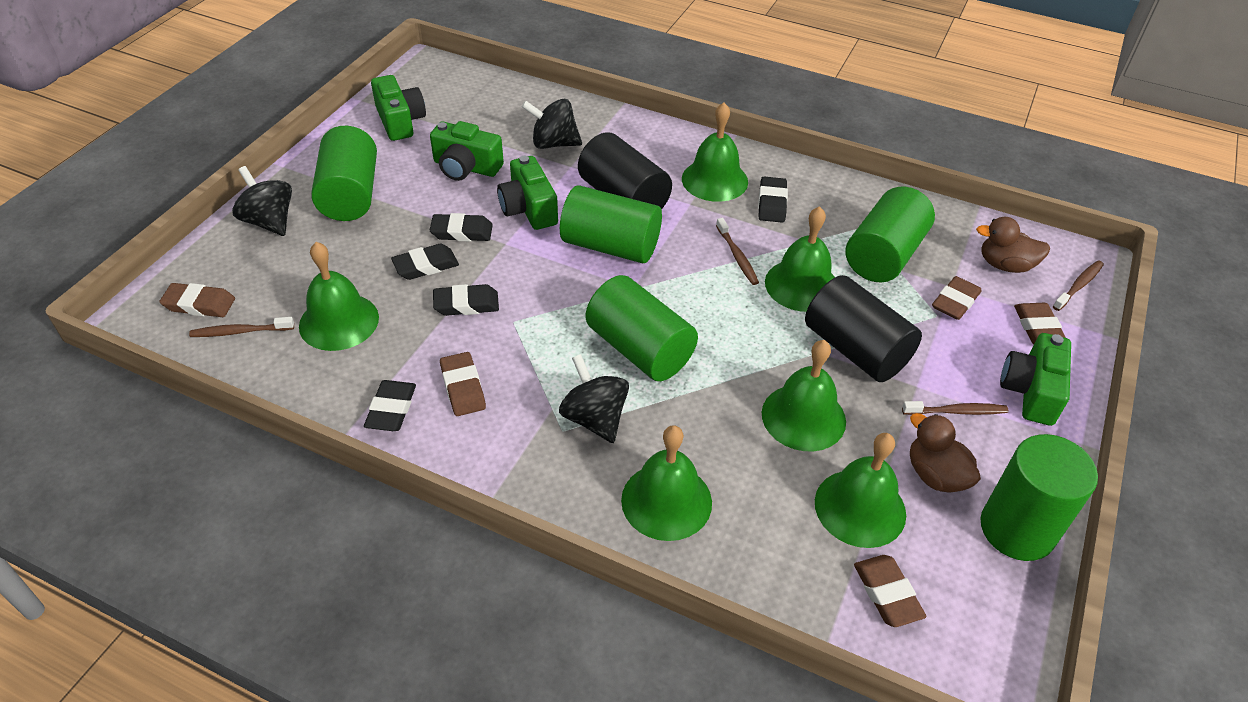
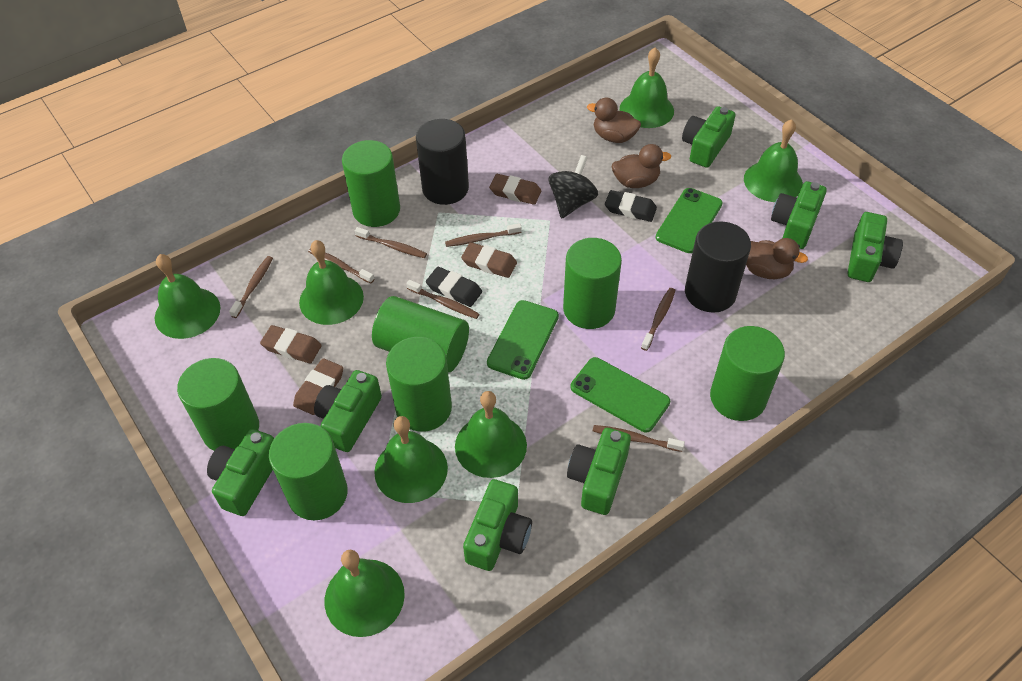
black eraser: [364,380,416,431] [391,244,459,280] [430,213,493,241] [433,284,499,316] [758,177,788,223] = 5 -> [426,267,482,307] [605,190,657,222] = 2
black spinning top: [232,166,292,236] [522,99,582,149] [559,354,629,443] = 3 -> [549,155,598,219] = 1
brown duck: [910,413,981,493] [976,217,1050,273] = 2 -> [587,97,641,143] [612,144,671,188] [746,238,808,279] = 3
brown eraser: [160,283,235,317] [440,352,486,416] [854,555,926,627] [932,276,982,320] [1014,303,1066,345] = 5 -> [260,325,322,363] [293,358,343,415] [461,242,517,278] [489,174,541,205] = 4
brown toothbrush: [189,317,294,337] [716,218,759,285] [902,401,1008,415] [1053,260,1104,311] = 4 -> [229,256,273,318] [308,248,374,283] [355,227,427,258] [406,280,480,319] [445,223,522,247] [593,425,685,452] [641,288,675,351] = 7
green bell: [299,242,379,351] [621,425,712,541] [682,103,748,202] [762,340,846,452] [765,206,835,312] [815,433,906,548] = 6 -> [155,254,220,339] [299,240,364,325] [325,550,405,637] [374,416,448,503] [455,391,527,478] [620,47,674,128] [744,119,803,202] = 7
green camera: [371,75,426,141] [430,121,504,181] [497,156,558,230] [1000,333,1071,426] = 4 -> [207,429,274,516] [314,370,382,452] [463,479,532,571] [567,428,631,515] [682,106,735,168] [771,181,827,249] [848,212,903,282] = 7
green cylinder: [311,126,377,221] [560,185,662,263] [586,275,698,381] [846,187,935,282] [980,434,1098,561] = 5 -> [177,358,259,451] [269,423,348,520] [342,140,400,227] [372,296,469,372] [386,337,452,432] [563,238,622,329] [710,326,785,421] = 7
green phone: none = 0 -> [487,300,559,380] [571,357,670,432] [655,188,723,253] = 3

